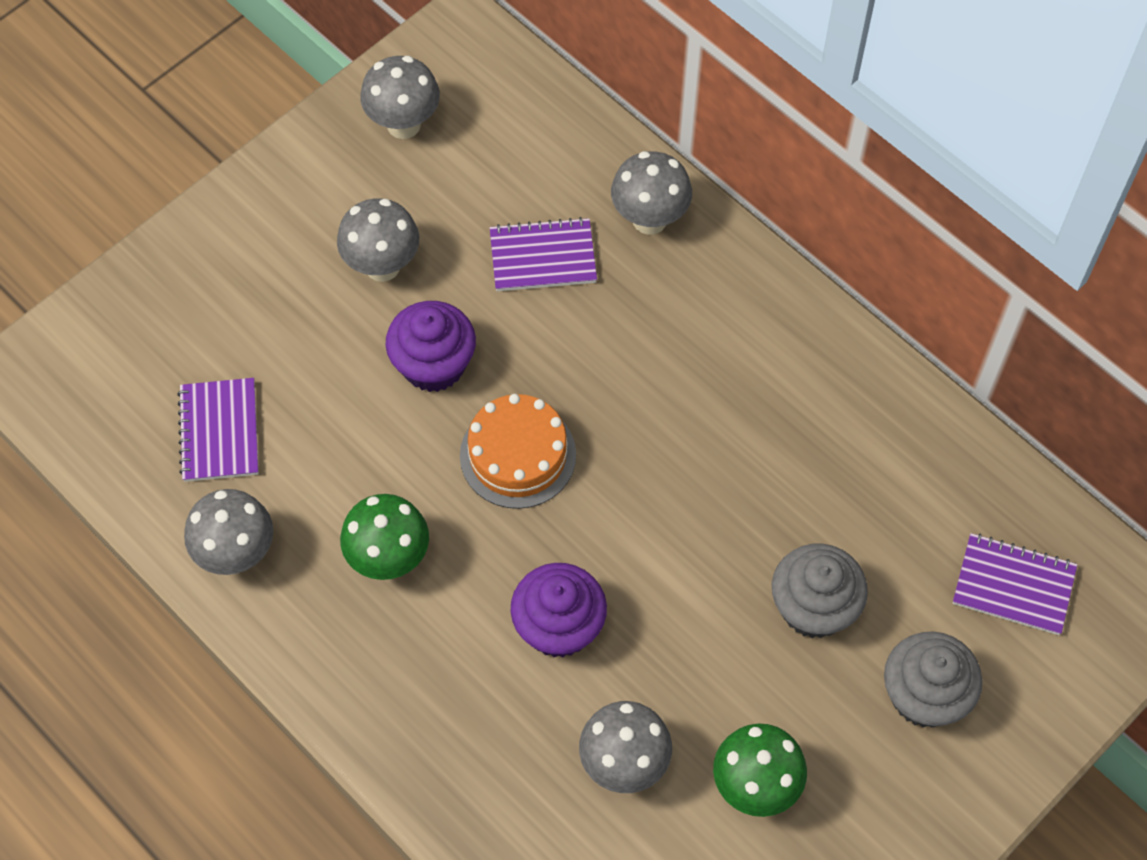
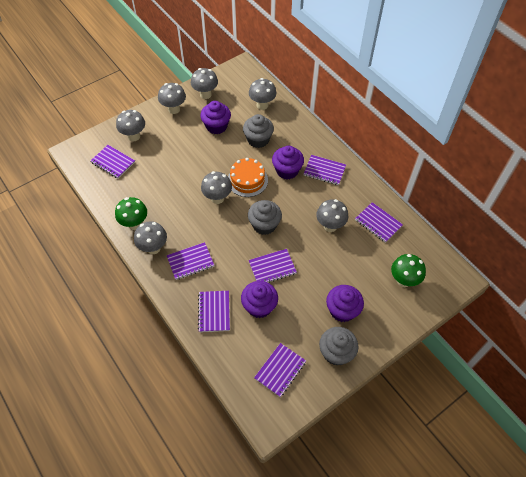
grey cupcake: [772,544,868,638] [884,632,983,727] = 2 -> [243,114,274,148] [248,200,282,235] [319,327,359,366] = 3
grey mushroom: [184,489,273,575] [337,198,419,282] [360,56,440,139] [579,701,672,793] [611,151,692,235] = 5 -> [116,110,145,141] [134,221,167,254] [158,83,186,114] [191,68,218,99] [201,171,232,204] [249,78,276,110] [316,199,349,232] = 7
purple cupcake: [386,301,476,392] [510,563,607,658] = 2 -> [200,101,231,134] [241,281,278,318] [272,146,304,179] [326,285,364,322] = 4
purple notebook: [177,378,259,482] [490,217,597,291] [953,533,1077,635] = 3 -> [91,145,135,179] [167,242,214,280] [198,291,230,332] [249,249,297,283] [254,343,306,397] [304,155,346,185] [355,202,403,243] = 7

